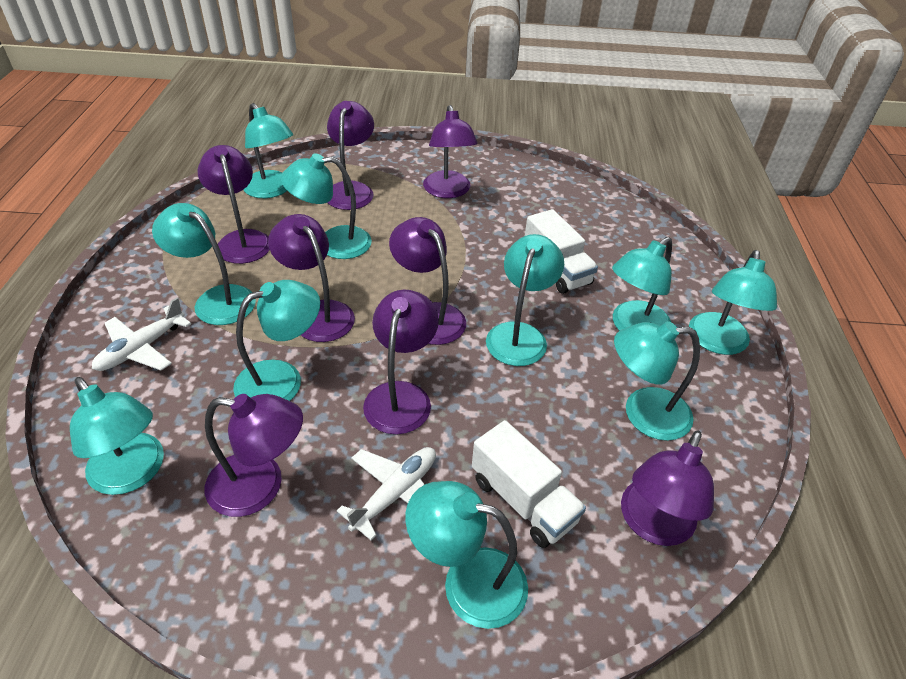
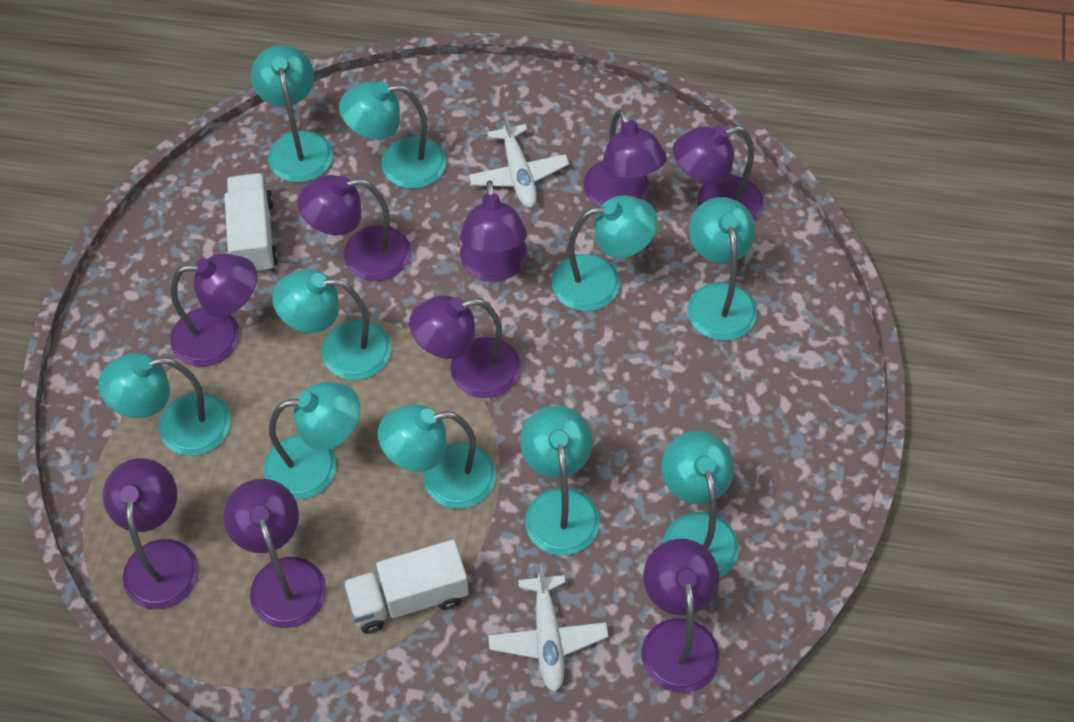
purple lamp: [197,145,270,264] [205,394,303,517] [268,214,355,342] [327,101,374,210] [363,290,439,434] [389,217,466,345] [423,105,478,198] [621,430,714,546] = 8 -> [103,458,199,609] [170,254,257,367] [224,479,327,628] [297,175,411,281] [409,295,521,398] [460,180,528,282] [584,109,667,207] [642,539,720,693] [673,125,763,221] = 9

